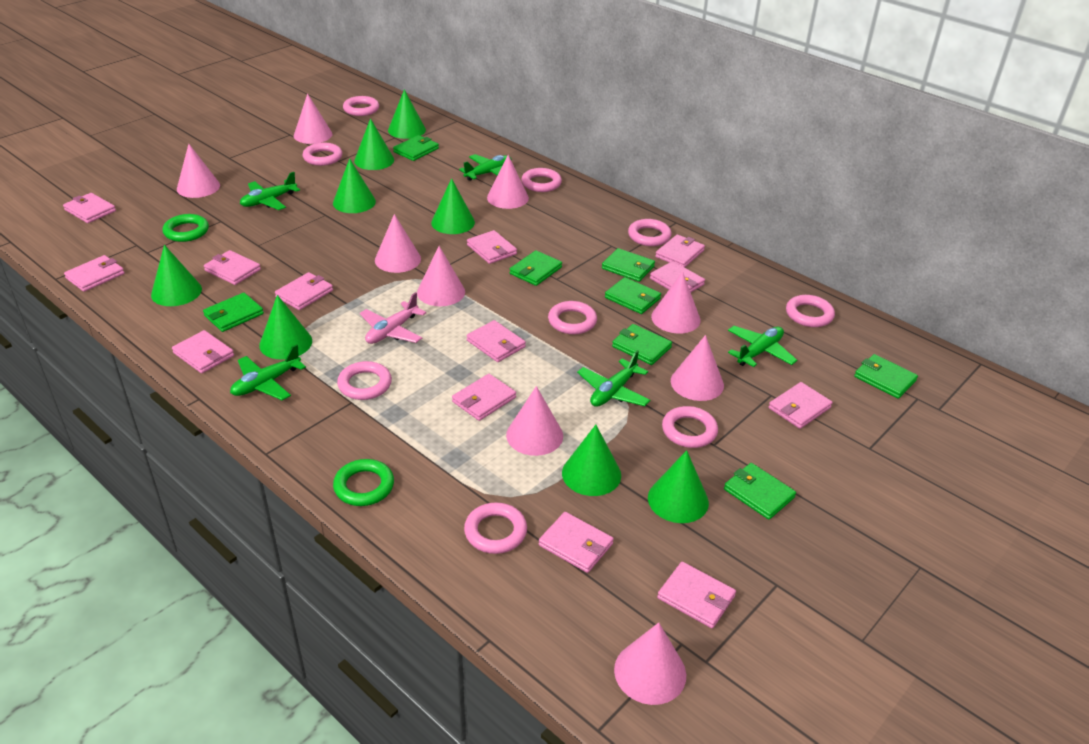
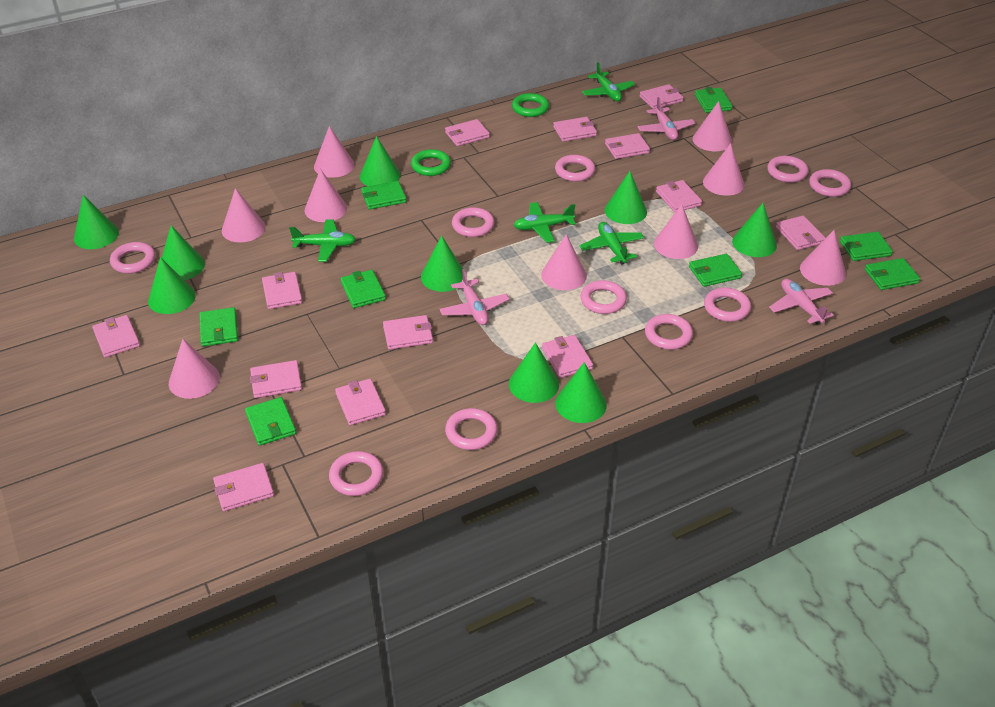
green cone: [151,245,202,306] [259,295,312,359] [333,158,376,213] [354,118,394,170] [388,89,426,139] [431,178,475,234] [562,425,621,496] [648,450,709,523] = 8 -> [74,195,119,249] [148,257,196,314] [162,225,205,280] [360,136,401,186] [421,235,463,292] [509,342,559,403] [555,362,607,423] [605,171,647,224] [732,203,777,257] = 9
green plane: [230,344,306,400] [240,172,300,210] [459,154,512,181] [577,350,650,407] [728,326,797,367] = 5 -> [289,220,356,262] [514,202,576,243] [580,222,644,265] [582,62,635,101] = 4
pink plane: [360,292,426,344] = 1 -> [440,269,510,325] [638,97,695,140] [769,279,834,324] = 3
pink ring: [302,143,342,166] [337,361,392,400] [343,96,379,116] [464,502,527,554] [521,168,562,192] [548,301,597,334] [628,219,672,246] [662,406,718,448] [786,295,835,327] = 9 -> [110,242,155,274] [329,451,383,496] [445,408,498,450] [452,207,495,237] [555,155,595,182] [580,280,627,314] [645,314,693,350] [704,288,751,322] [767,156,808,183] [809,169,851,197] = 10

